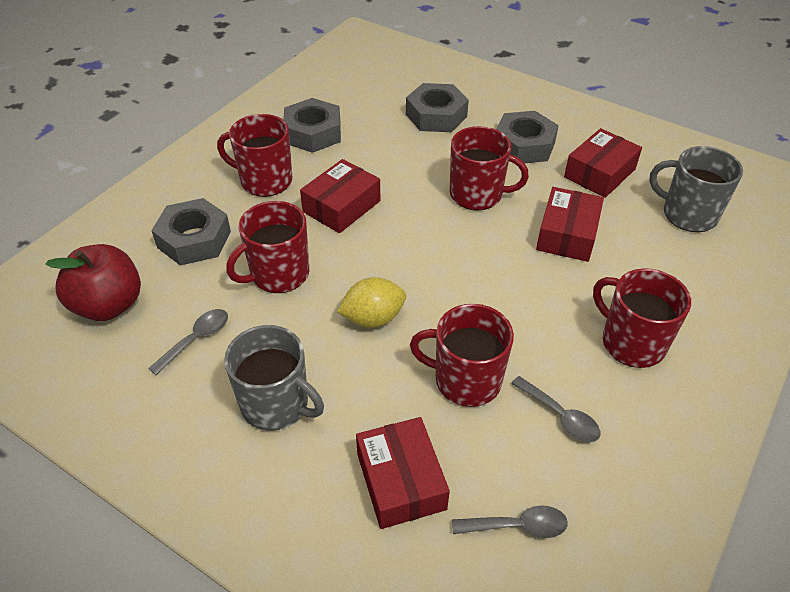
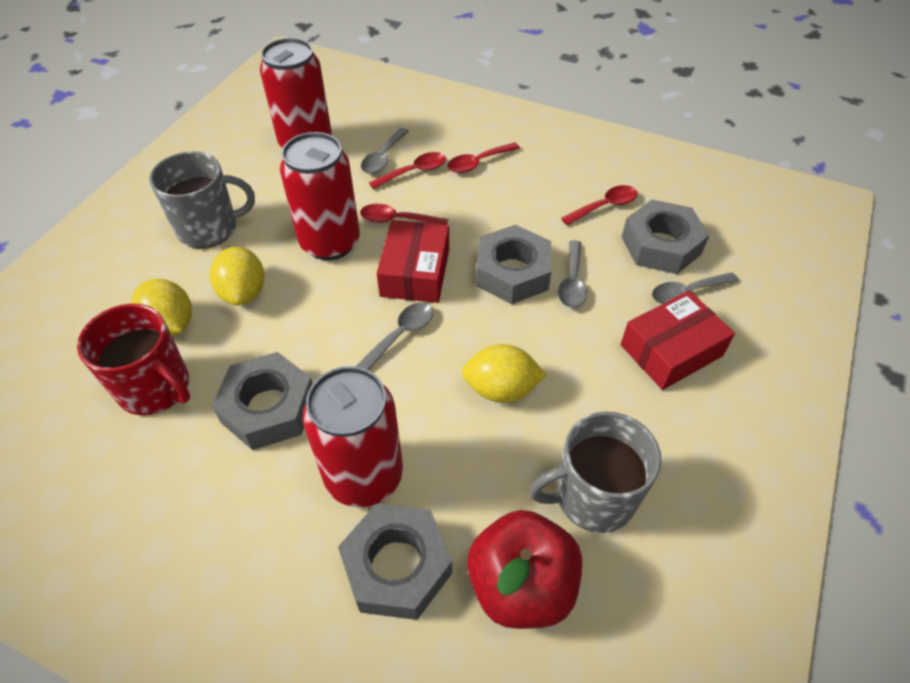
grey spoon: [148,309,228,375] [452,505,568,538] [511,376,600,442] = 3 -> [356,302,433,370] [361,128,409,174] [558,240,587,308] [652,272,738,304] = 4
red box: [300,159,380,233] [356,417,450,529] [536,187,604,262] [564,128,642,198] = 4 -> [377,220,449,303] [621,291,735,390] = 2
red can: none = 0 -> [260,38,332,148] [280,132,360,260] [303,366,403,507] = 3
red mug: [217,114,292,197] [226,201,309,293] [410,304,514,407] [450,126,529,211] [593,268,691,368] = 5 -> [77,304,190,415] = 1
red spoon: none = 0 -> [360,204,448,225] [369,152,446,189] [447,142,520,173] [561,185,638,225] = 4
yellow lemon: [337,277,406,328] = 1 -> [131,279,192,336] [210,247,265,305] [461,344,546,403] = 3

